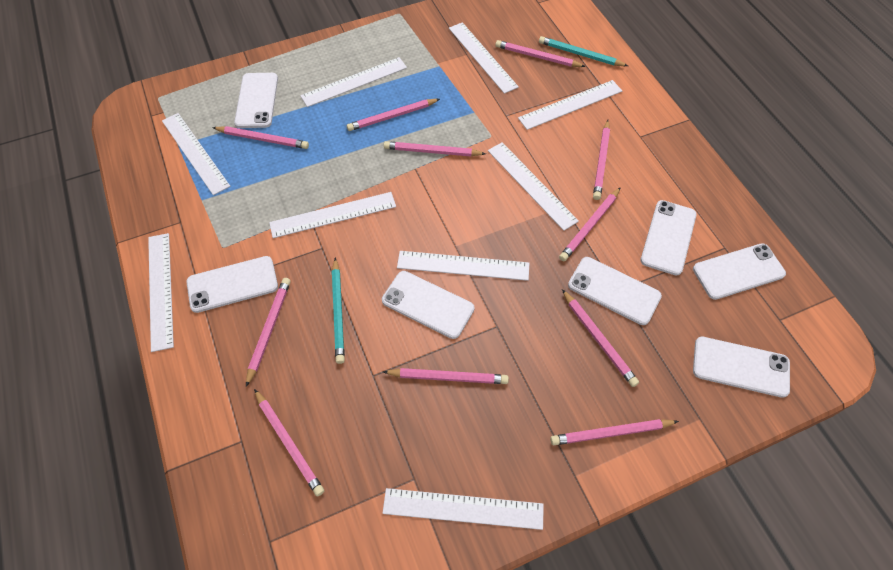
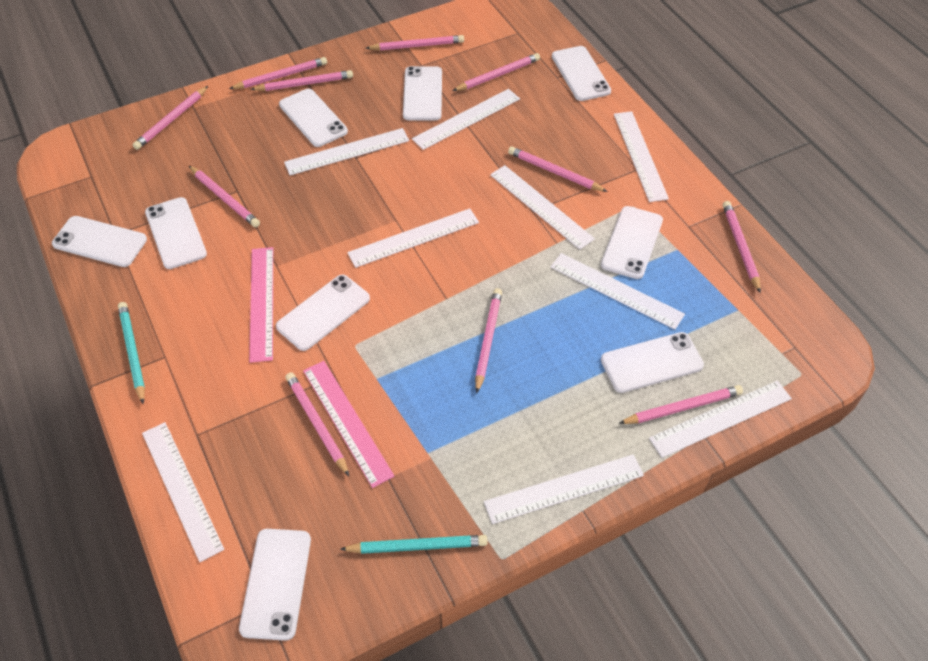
pink ruler: none = 0 -> [249,247,273,363] [303,361,394,488] = 2
white phone: [186,256,278,313] [234,73,278,128] [382,271,475,339] [568,257,662,325] [641,200,697,276] [693,243,786,300] [693,337,790,398] = 7 -> [52,216,147,267] [145,197,207,269] [239,529,311,641] [276,275,370,351] [279,89,348,147] [403,66,442,120] [552,46,611,101] [601,206,663,279] [601,332,704,393] = 9

